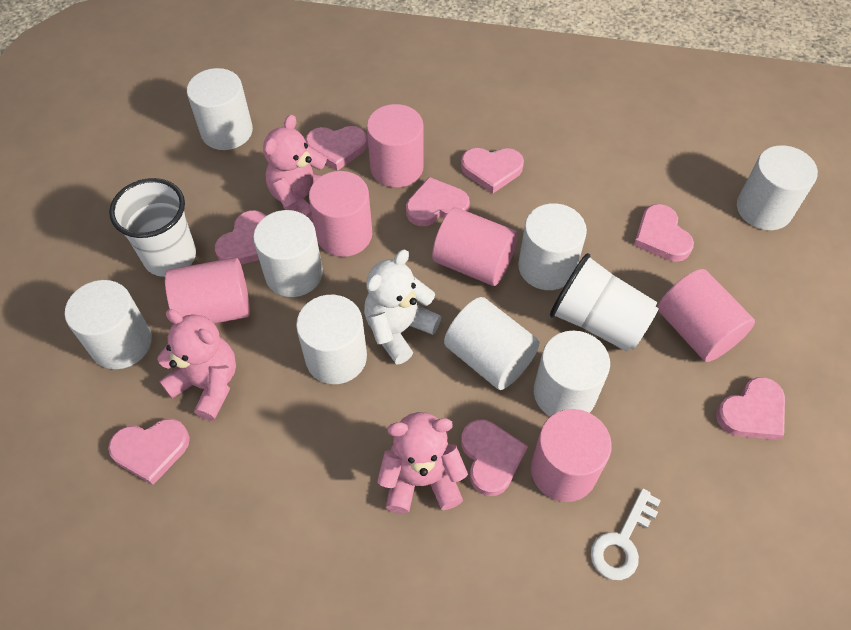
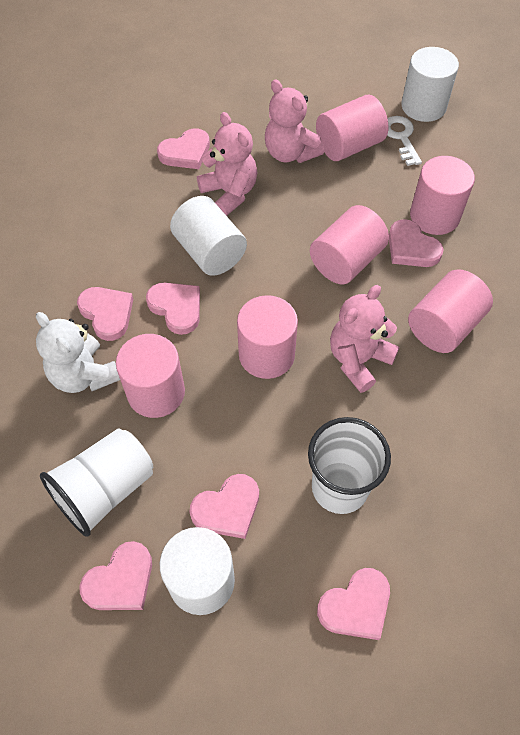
pink heart: [108,419,190,485] [215,210,266,265] [305,126,368,171] [406,177,470,226] [461,148,524,194] [461,420,528,496] [633,204,694,262] [716,377,785,440] = 8 -> [77,287,133,341] [79,541,152,610] [146,283,200,335] [157,128,210,169] [190,474,259,539] [317,568,390,640] [389,219,444,267] = 7
white cylinder: [65,280,152,369] [187,68,253,150] [253,210,323,297] [296,295,367,384] [444,297,540,390] [518,203,587,290] [534,331,610,416] [737,145,818,230] = 8 -> [160,527,235,615] [170,196,247,276] [402,47,459,122] = 3

